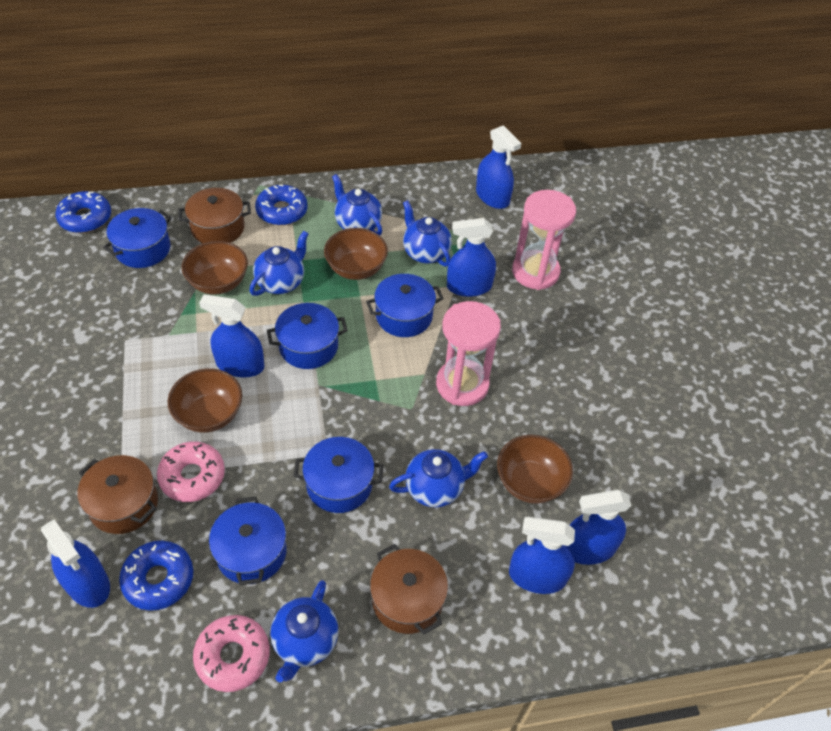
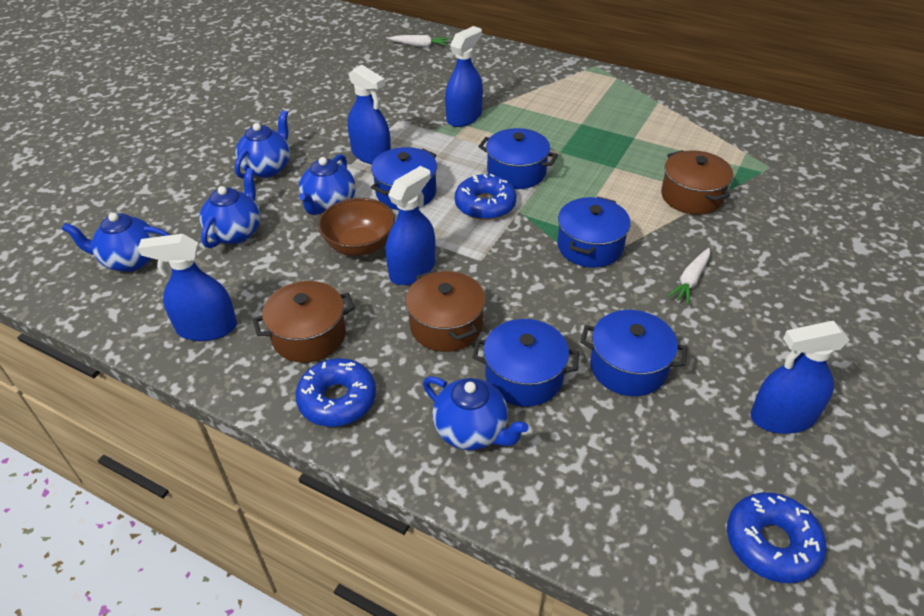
blue spray bottle: [41,519,110,608] [199,295,264,378] [447,218,496,297] [476,125,521,209] [509,517,575,594] [564,490,632,565] = 6 -> [138,234,237,341] [347,65,391,164] [386,166,435,285] [445,26,483,127] [751,321,849,434] = 5
brown bowl: [168,368,242,433] [182,241,248,295] [324,228,388,280] [497,435,573,504] = 4 -> [318,198,395,256] = 1
pink donut: [157,441,225,502] [193,615,270,692] = 2 -> none = 0
pink hourglass: [436,301,501,406] [512,190,576,290] = 2 -> none = 0
white carrot: none = 0 -> [388,35,449,47] [667,248,710,305] = 2

